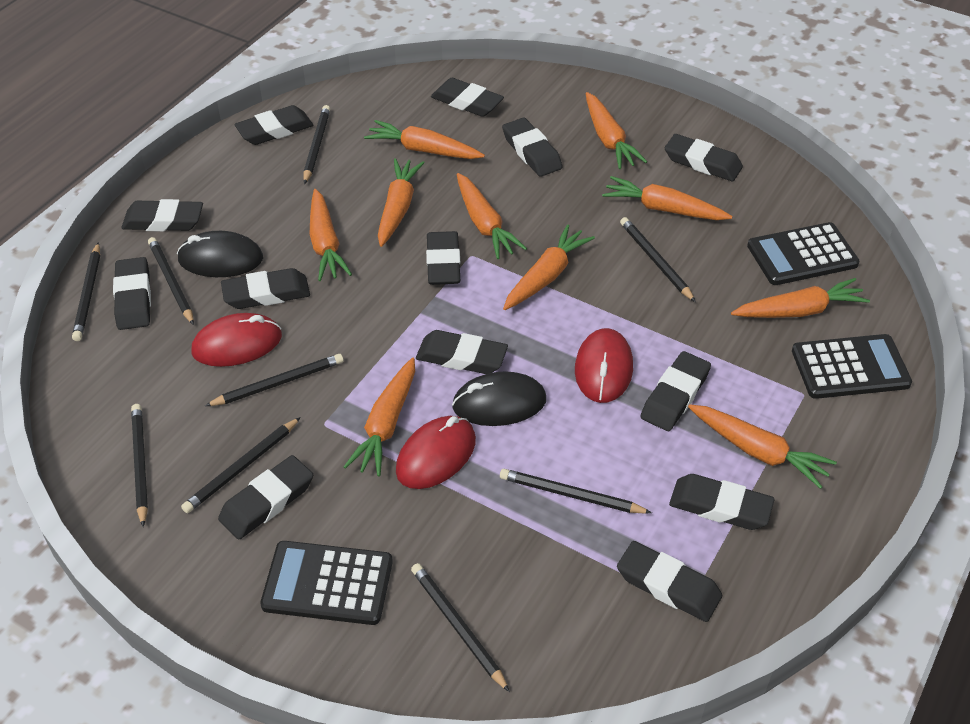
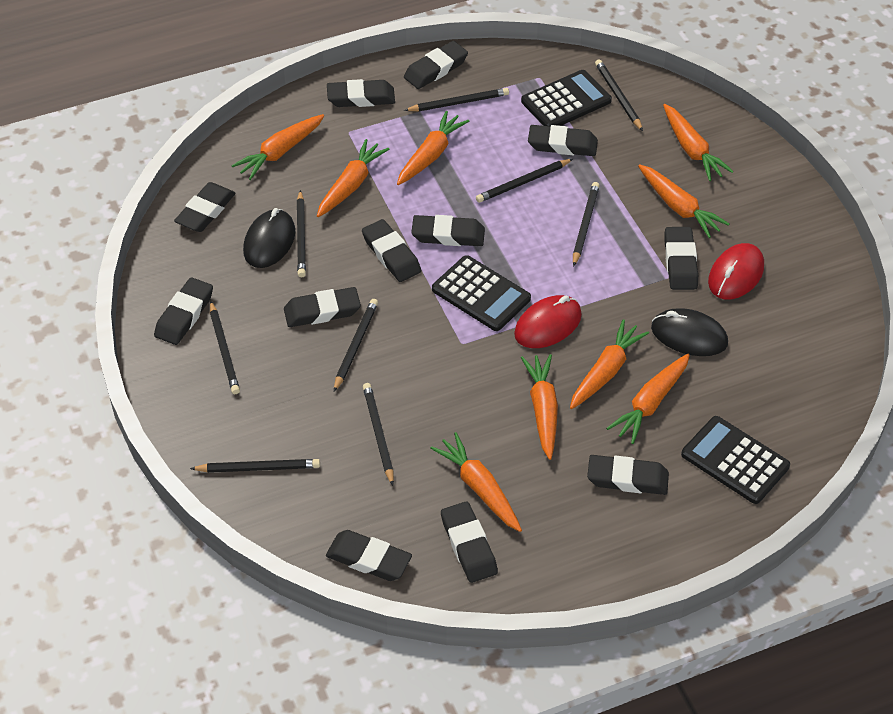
black eraser: [113,257,151,330] [121,199,203,232] [218,455,313,539] [221,268,310,309] [234,105,314,145] [416,330,508,374] [426,231,460,285] [431,78,504,117] [502,118,563,177] [617,541,722,622] [640,351,711,431] [665,134,743,181] [669,474,775,530] = 13 -> [154,277,213,345] [174,182,236,232] [284,287,361,327] [326,530,412,581] [327,79,395,107] [362,219,421,282] [404,41,468,89] [411,215,485,246] [441,502,498,583] [528,125,598,156] [587,455,669,495] [664,227,698,290] = 12
orange carrot: [310,189,352,281] [344,358,415,477] [364,120,485,159] [378,158,425,247] [457,173,527,259] [503,224,595,310] [586,92,647,169] [602,176,732,220] [688,404,837,489] [731,278,870,318] = 10 -> [231,114,324,180] [317,139,389,217] [397,111,469,185] [430,432,522,532] [521,354,558,460] [570,319,649,409] [606,354,690,444] [638,164,730,238] [663,104,734,181] = 9
red mouse: [191,313,282,367] [396,416,476,489] [575,328,633,403] = 3 -> [514,295,582,348] [708,243,764,300] = 2

